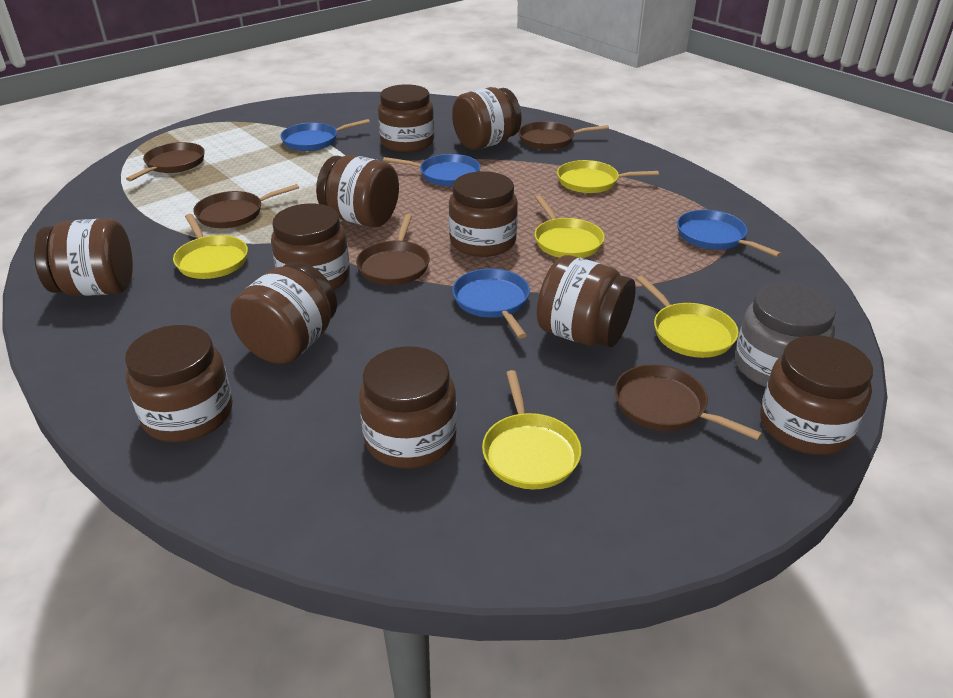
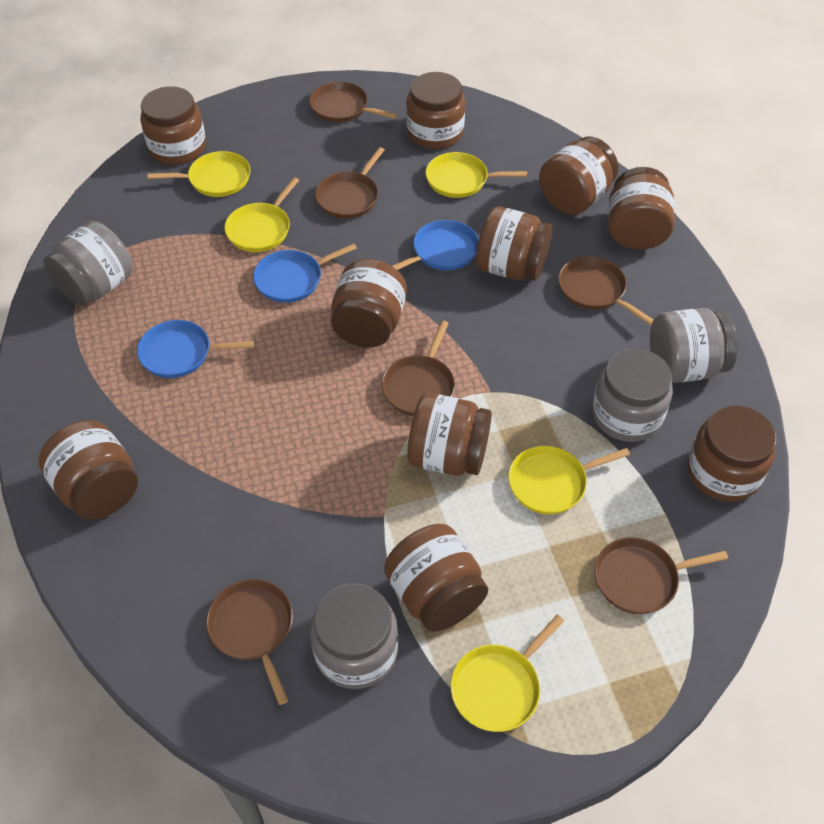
blue pan: [280,119,370,151] [383,154,481,186] [452,268,530,338] [677,210,782,257] = 4 -> [137,320,254,378] [253,243,357,303] [392,220,479,271] = 3
brown jar: [34,219,133,296] [125,325,233,442] [230,262,337,364] [271,203,350,290] [316,155,399,227] [359,346,457,469] [378,84,434,152] [449,171,518,257] [452,87,522,150] [537,255,636,348] [760,335,873,455] = 11 -> [38,420,138,520] [140,86,206,165] [331,259,407,348] [384,524,488,632] [406,72,465,149] [407,393,492,476] [476,206,553,281] [539,137,618,215] [608,167,675,250] [687,406,776,502] = 10
brown pan: [126,142,205,181] [193,184,299,228] [356,214,430,285] [518,121,609,150] [614,364,762,440] = 5 -> [206,579,293,705] [309,82,398,123] [315,147,384,219] [381,320,455,416] [558,256,654,325] [594,537,728,614] = 6
grey jar: [735,283,836,387] = 1 -> [43,221,133,306] [310,584,398,689] [592,349,673,442] [650,308,737,383] = 4

